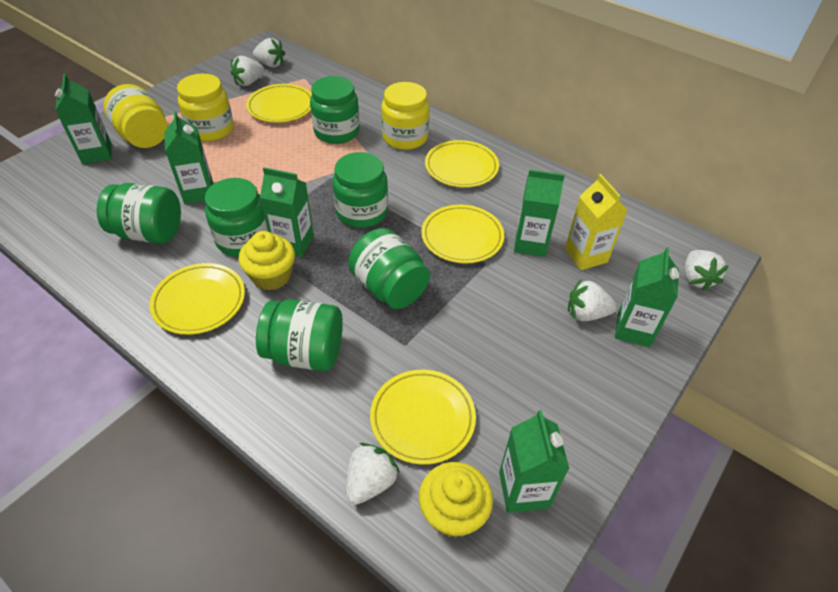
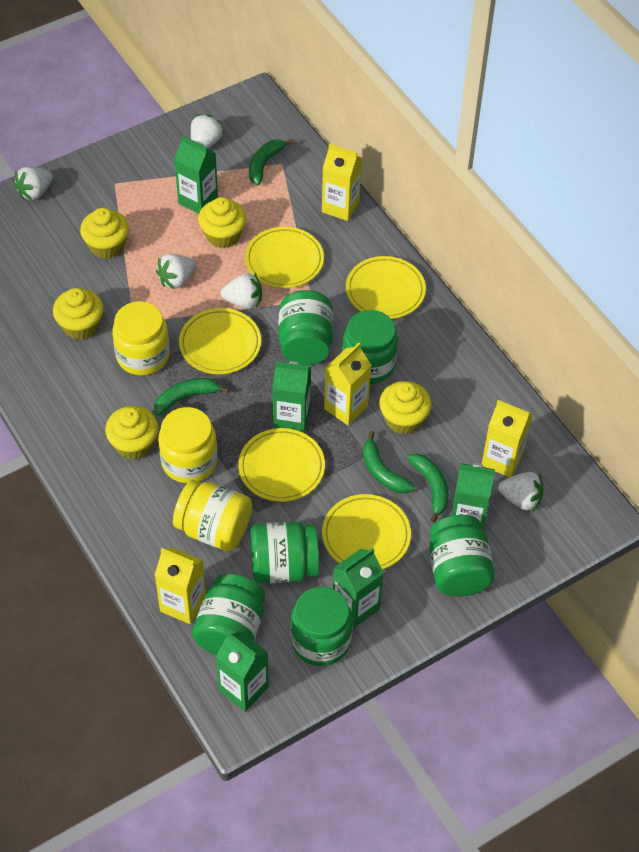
green banana: none = 0 -> [154,378,229,416] [249,139,294,185] [363,431,415,493] [407,454,449,523] = 4
green carton: [55,74,112,164] [164,111,213,204] [260,167,314,257] [499,410,570,513] [514,169,565,257] [615,247,679,347] = 6 -> [174,135,218,214] [216,631,269,712] [273,361,311,433] [333,548,384,628] [451,463,495,530] = 5
yellow carton: [565,174,627,270] = 1 -> [155,547,206,624] [322,143,362,221] [324,343,371,425] [482,400,532,477] = 4
yellow cupcake: [239,231,295,290] [419,462,493,538] = 2 -> [53,288,103,340] [80,208,129,259] [105,406,159,460] [198,197,246,248] [379,381,432,434] = 5

